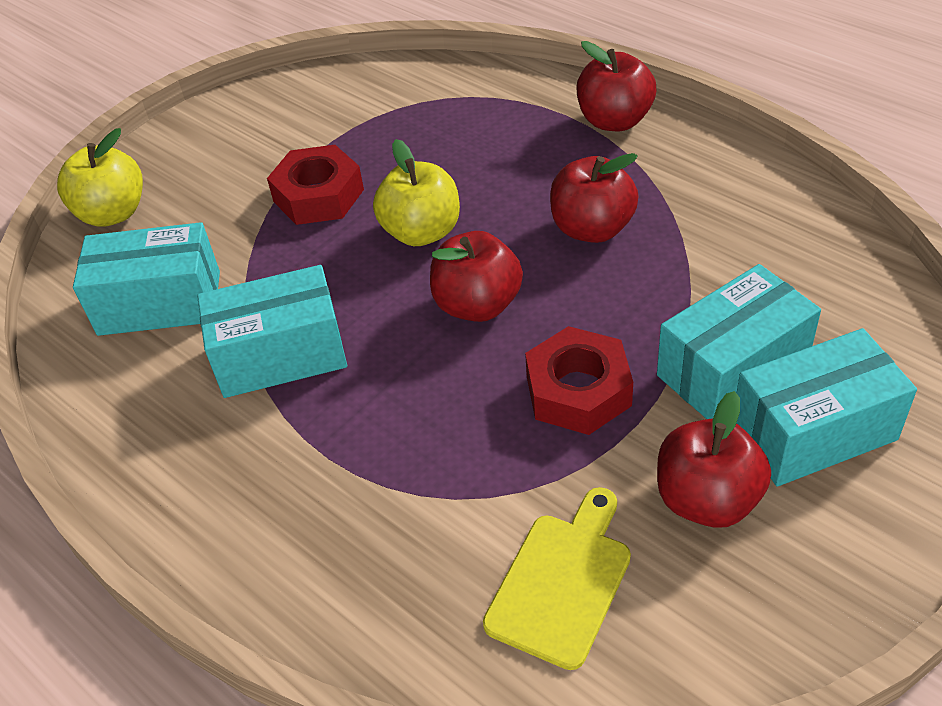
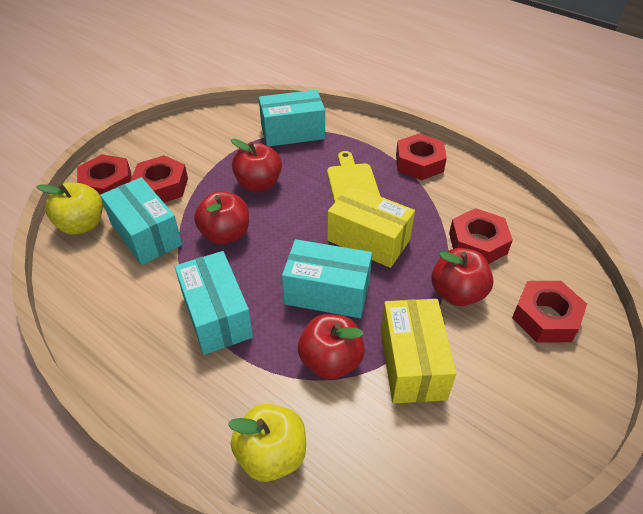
red nut: [267,145,364,225] [525,326,633,435] = 2 -> [77,154,132,195] [130,155,188,203] [396,133,447,180] [449,208,513,264] [512,281,587,343] = 5
yellow box: none = 0 -> [327,185,415,268] [381,299,457,403] = 2

